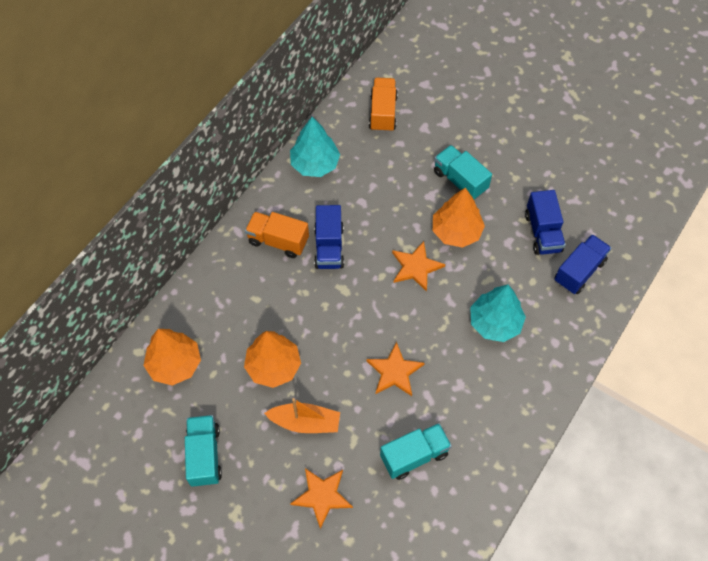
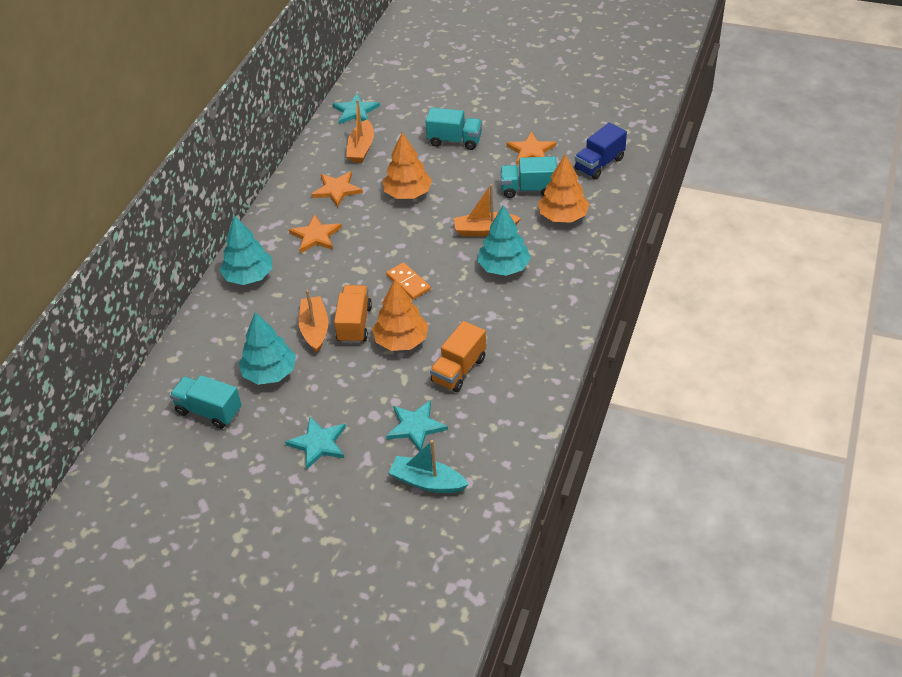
blue truck: [314,205,344,269] [525,190,566,255] [554,234,611,294] = 3 -> [574,123,627,179] = 1
orange boat: [264,398,340,433] = 1 -> [299,290,328,353] [346,100,374,163] [454,184,521,236] = 3
orange domino: none = 0 -> [386,262,431,300] = 1
turquoise boat: none = 0 -> [389,440,469,493] = 1
turquoise star: none = 0 -> [285,417,346,469] [333,93,380,124] [386,400,448,451] = 3
turquoise tree: [290,117,340,177] [470,285,526,342] = 2 -> [220,215,273,285] [239,312,296,385] [477,206,531,276] = 3

